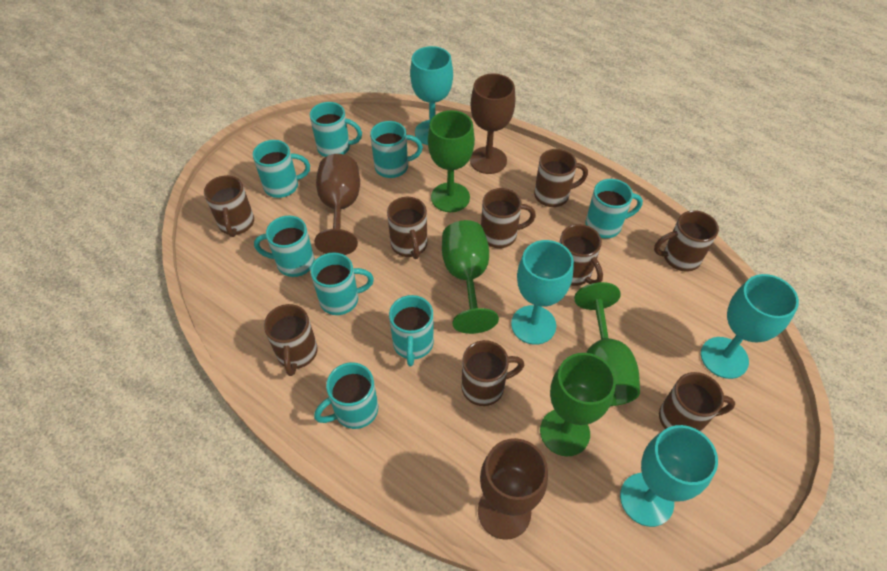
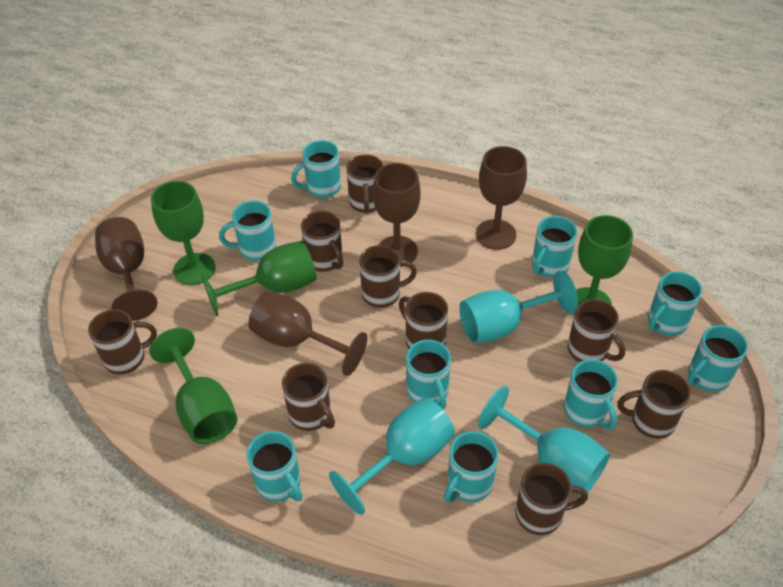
brown goblet: [314,154,360,255] [470,73,515,174] [478,438,548,540] = 3 -> [95,217,157,321] [249,291,367,376] [373,163,421,267] [476,146,527,250] = 4
turquoise goblet: [410,46,453,145] [511,240,574,345] [620,425,718,527] [701,274,799,379] = 4 -> [329,397,455,515] [459,271,578,344] [478,386,610,496] = 3
turquoise mug: [253,140,310,198] [254,216,315,277] [310,102,362,157] [311,252,374,315] [314,362,378,429] [370,121,423,178] [389,295,434,366] [585,179,643,238] = 8 -> [219,200,276,261] [247,431,302,502] [291,140,341,198] [406,340,451,409] [444,431,498,503] [532,216,577,277] [564,359,618,430] [648,271,702,336] [688,325,748,392] = 9

